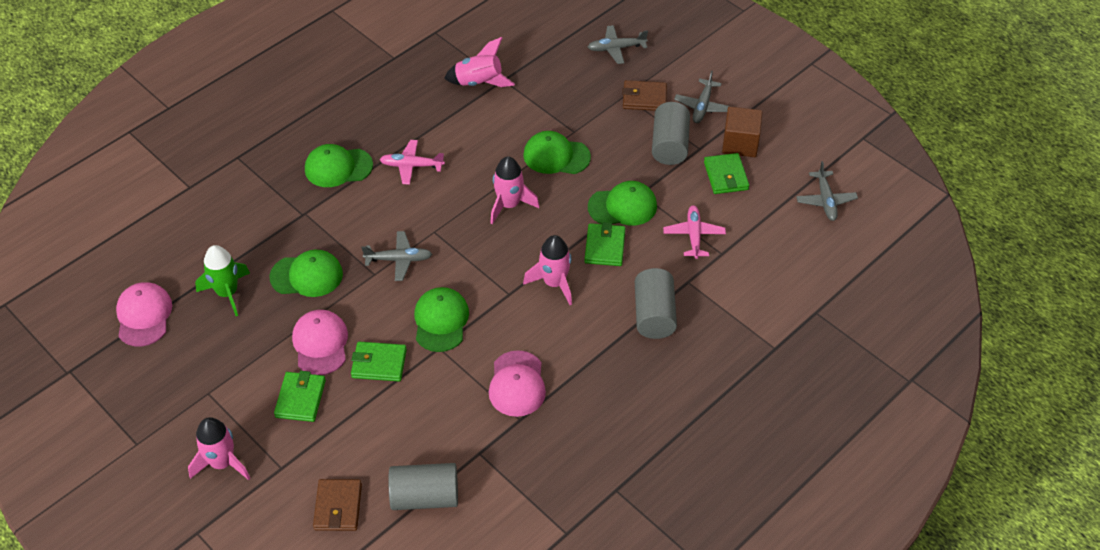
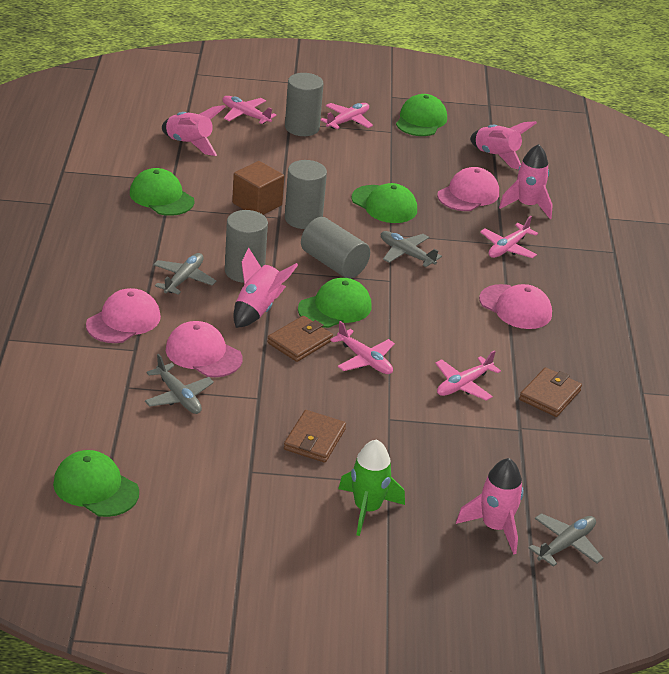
brown wallet: [313,479,362,531] [622,80,667,111] = 2 -> [267,316,333,362] [284,410,346,463] [519,367,582,417] = 3
green wallet: [274,371,326,422] [351,342,407,381] [584,222,625,266] [704,153,749,194] = 4 -> none = 0
grey cylinder: [388,463,458,510] [635,268,677,339] [652,102,690,165] = 3 -> [225,210,268,283] [285,73,324,136] [285,160,327,229] [301,217,370,279] = 4
pink cap: [116,282,172,347] [292,310,348,375] [489,350,546,417] = 3 -> [86,288,161,343] [166,321,243,377] [437,167,499,211] [479,284,552,329] = 4
pink plane: [379,140,445,185] [663,205,726,259] = 2 -> [223,96,277,124] [320,103,373,129] [330,321,395,374] [435,350,501,401] [480,216,538,258] = 5
pink rocket: [188,417,250,480] [444,37,515,87] [491,156,539,224] [523,235,572,305] = 4 -> [162,105,226,156] [233,248,298,328] [456,458,524,555] [470,121,537,170] [499,144,553,219] = 5

